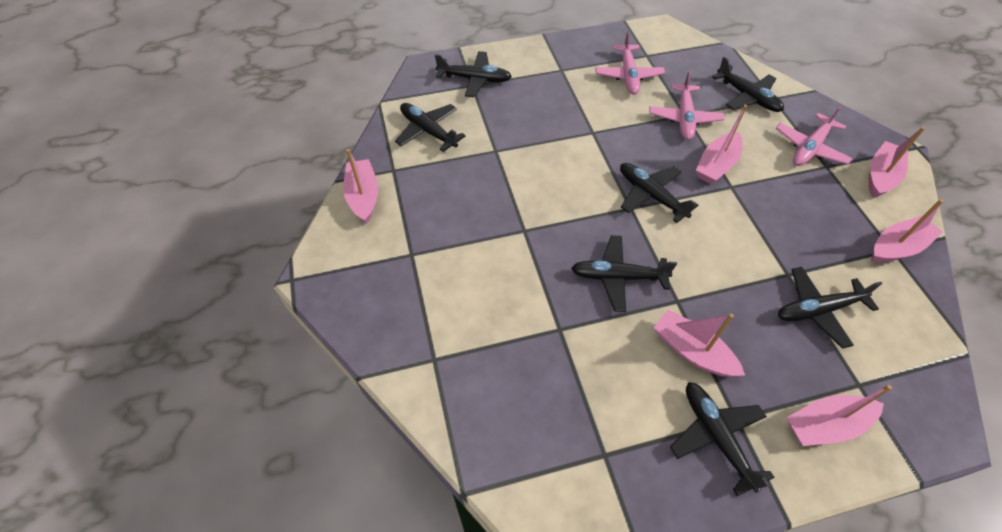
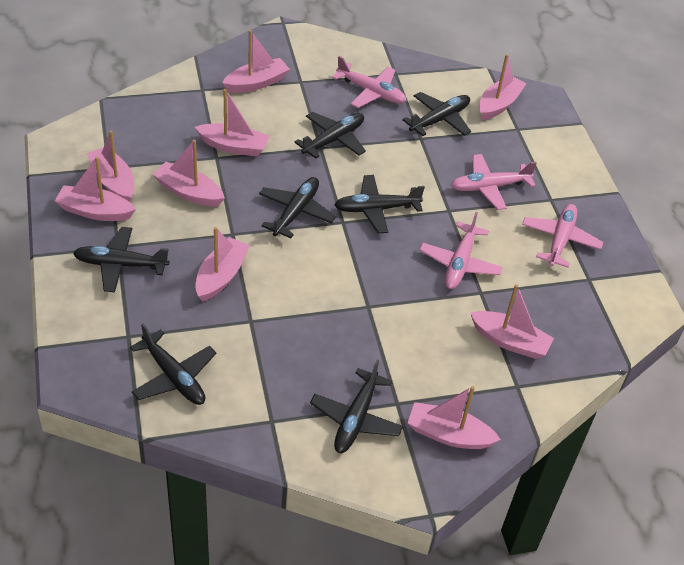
pink boat: [343,149,378,223] [653,310,745,377] [696,105,747,184] [787,385,892,446] [869,127,925,198] [871,199,943,263] = 6 -> [55,157,136,221] [87,131,135,202] [153,140,225,206] [195,89,269,157] [195,227,250,301] [222,30,290,93] [408,386,501,449] [470,284,554,359] [479,54,527,120] = 9
pink plane: [595,31,665,95] [649,71,724,140] [776,106,853,166] = 3 -> [332,56,407,108] [419,212,503,289] [451,154,537,210] [522,204,603,268] = 4

